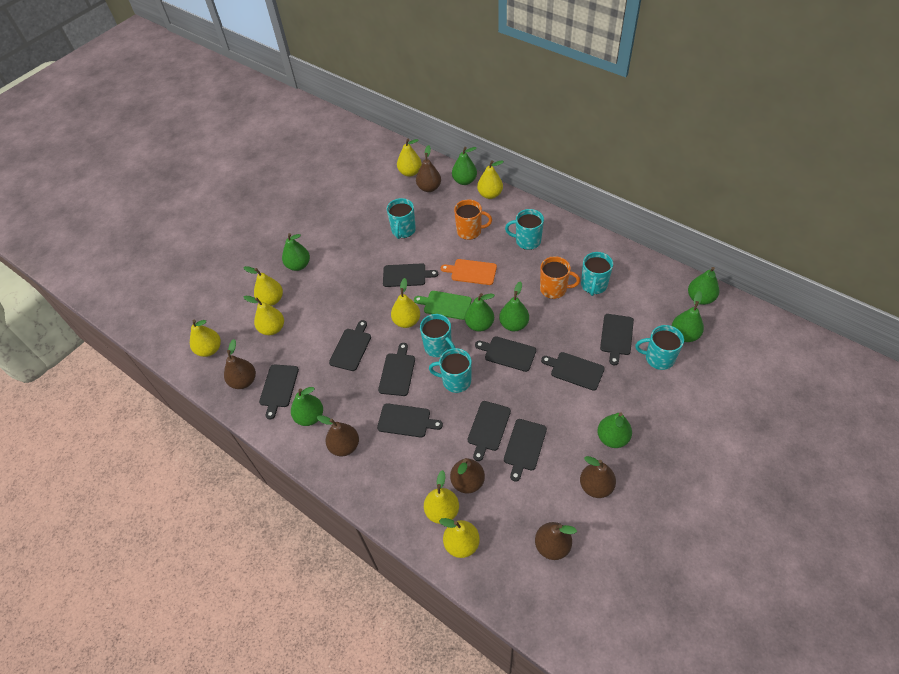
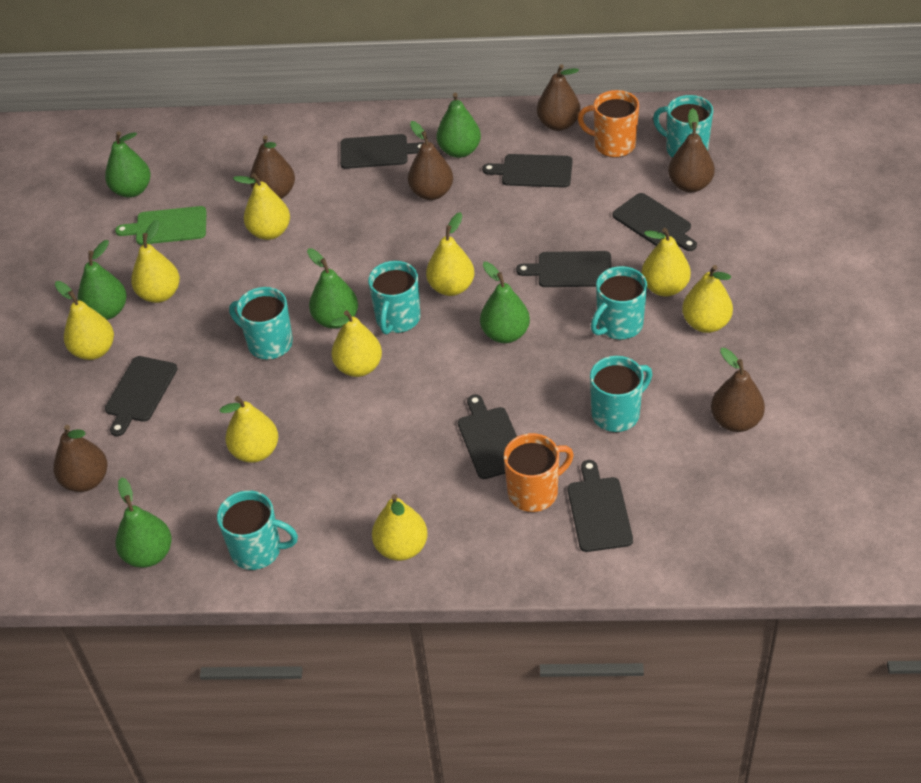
black cutting board: [259,365,299,419] [329,320,371,371] [377,403,443,437] [378,343,415,396] [383,263,438,287] [468,401,511,461] [475,336,536,372] [504,419,547,482] [541,352,605,391] [600,314,634,365] = 10 -> [105,356,177,436] [340,134,424,169] [458,394,517,479] [482,154,573,188] [516,251,612,287] [568,460,633,552] [612,193,697,251] = 7
green pear: [282,233,310,271] [291,387,323,426] [452,147,477,185] [465,293,495,332] [499,281,529,331] [597,412,632,448] [672,291,704,342] [688,267,719,305] = 8 -> [78,240,127,320] [105,131,151,198] [116,477,172,568] [307,248,358,329] [437,93,481,158] [480,262,530,343] = 6
orange cutting board: [441,259,497,285] = 1 -> none = 0
yellow pear: [190,320,221,357] [243,266,283,306] [244,296,284,335] [391,278,420,328] [397,139,422,177] [424,470,459,524] [439,518,480,558] [477,160,504,199] = 8 -> [55,281,114,360] [131,220,180,303] [220,396,278,463] [233,173,290,240] [330,310,382,377] [372,494,428,561] [426,212,474,296] [641,228,691,297] [682,265,733,333] = 9

